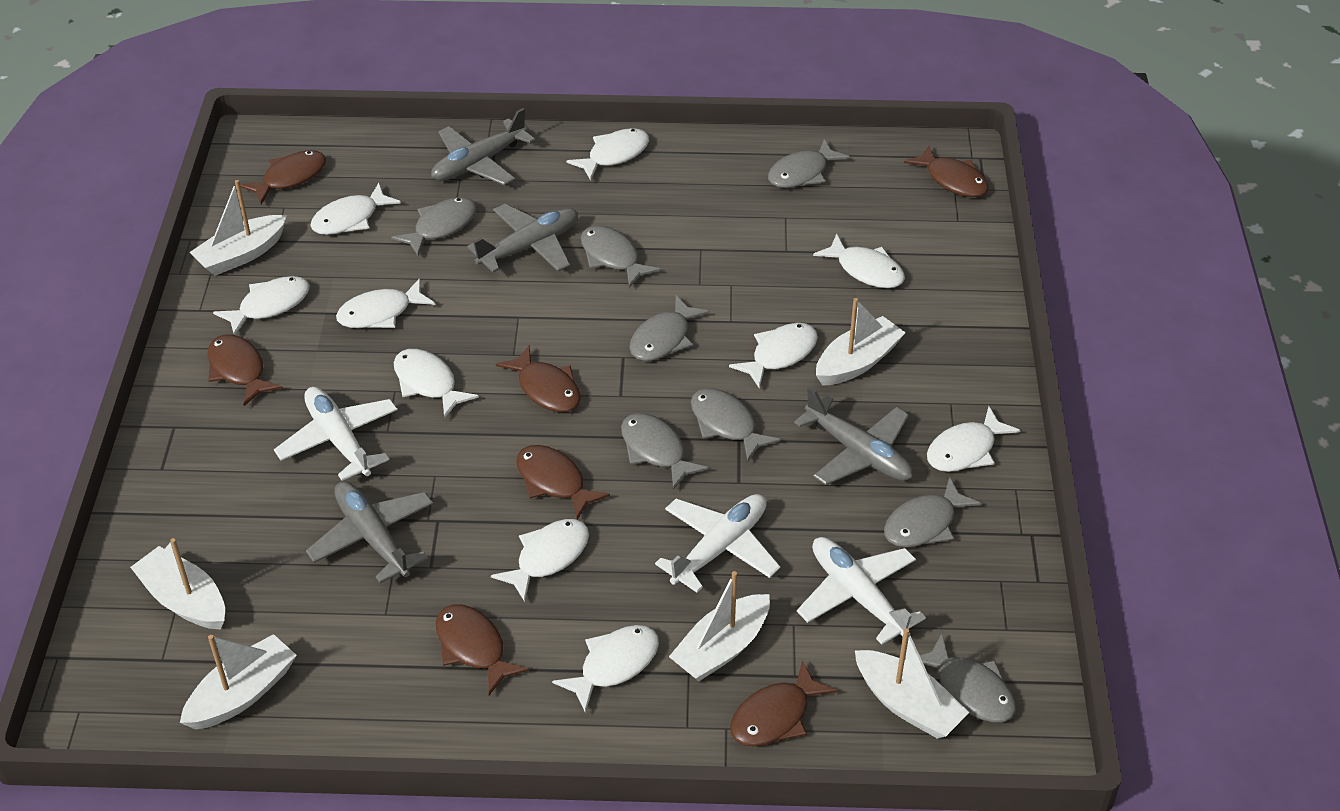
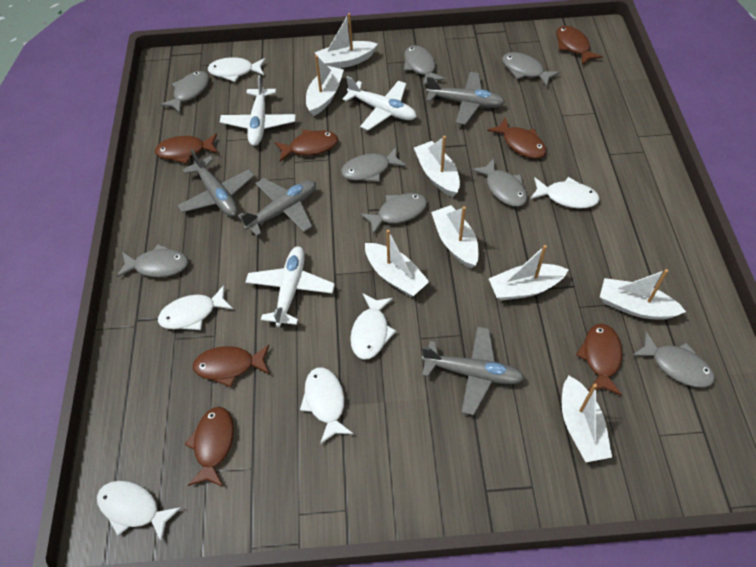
white boat: [130,538,225,629] [180,634,297,729] [189,180,287,276] [669,571,770,681] [816,298,906,386] [855,628,970,739] = 6 -> [306,55,344,116] [315,13,377,68] [365,230,430,297] [414,136,460,197] [431,205,479,268] [489,245,569,301] [562,376,612,462] [600,269,686,320] = 8
white fish: [213,276,310,335] [310,183,401,235] [336,278,435,328] [394,349,479,419] [491,519,589,602] [552,625,659,713] [566,128,649,181] [729,323,818,389] [813,234,905,288] [927,406,1021,472] = 10 -> [97,481,181,543] [158,285,233,330] [208,57,265,82] [300,367,354,444] [350,294,396,360] [530,177,600,209] = 6

